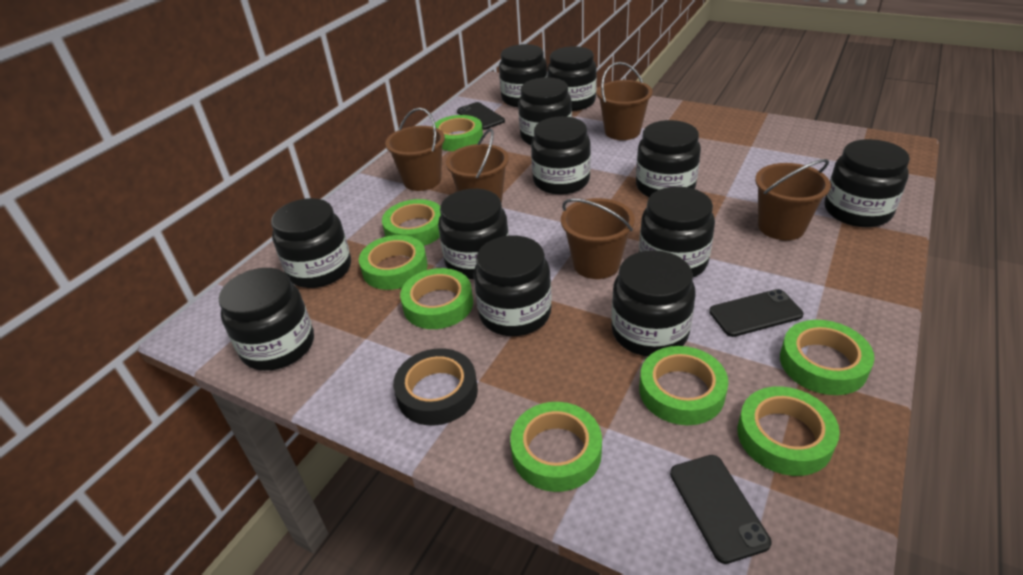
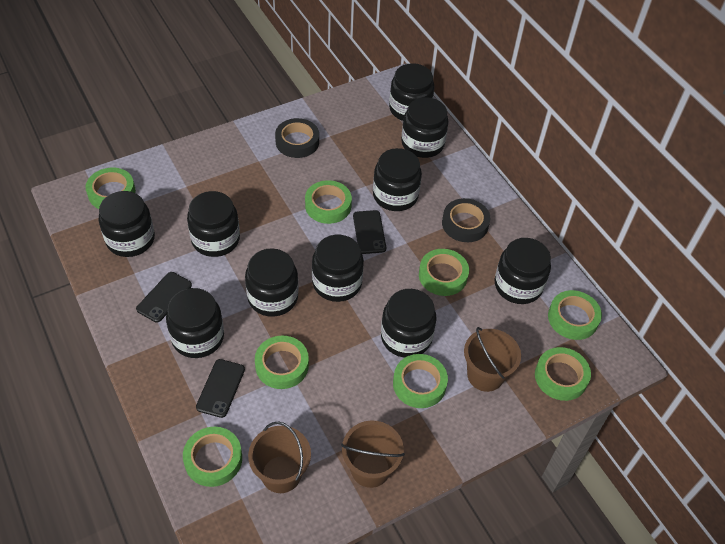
black jar: [219,268,314,371] [271,198,351,288] [438,189,509,279] [474,236,552,336] [499,44,547,107] [518,77,572,145] [531,116,591,195] [547,46,597,111] [611,250,696,356] [636,120,701,197] [639,186,715,277] [824,139,910,227] = 12 -> [99,191,155,257] [166,288,224,358] [187,191,240,257] [245,248,299,317] [312,235,364,302] [373,148,422,211] [381,289,437,358] [389,63,434,121] [401,97,449,158] [495,238,551,304] = 10
black tape: [393,348,478,426] = 1 -> [275,118,319,158] [442,198,490,242] = 2
brown bucket: [385,108,445,191] [446,128,509,203] [561,198,635,279] [597,62,653,140] [755,159,831,240] = 5 -> [248,421,311,493] [341,420,405,488] [464,327,521,392] = 3

